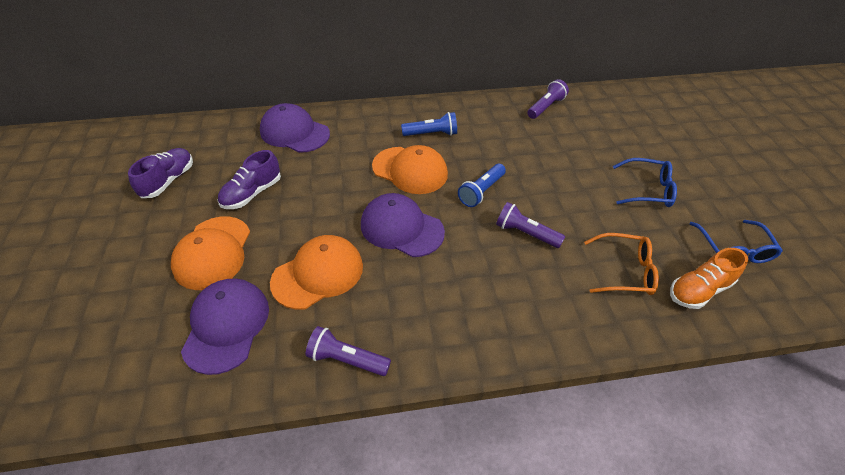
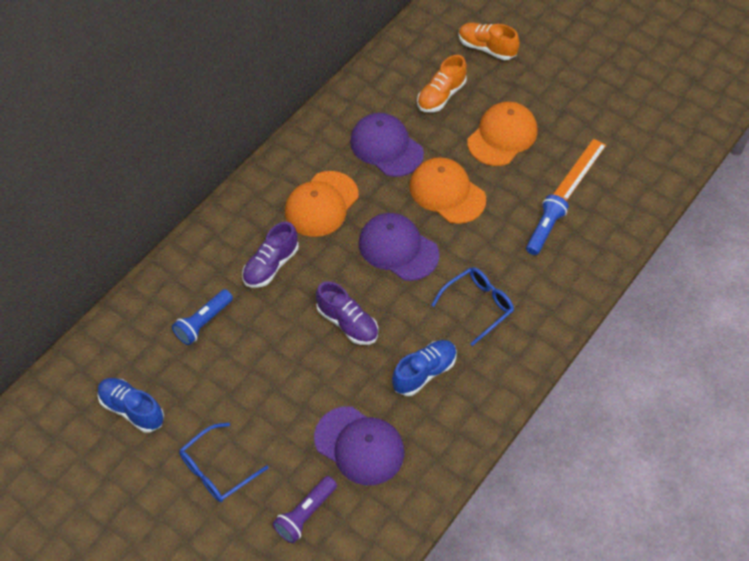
blue shoe: none = 0 -> [98,378,164,433] [392,340,457,396] = 2
orange glasses: [584,233,659,295] = 1 -> none = 0
orange ruler: none = 0 -> [553,139,606,201] = 1
orange shoe: [670,248,748,309] = 1 -> [417,55,467,112] [458,23,520,60] = 2
purple flashlight: [306,326,391,376] [496,202,565,248] [527,79,569,119] = 3 -> [273,476,337,543] = 1

